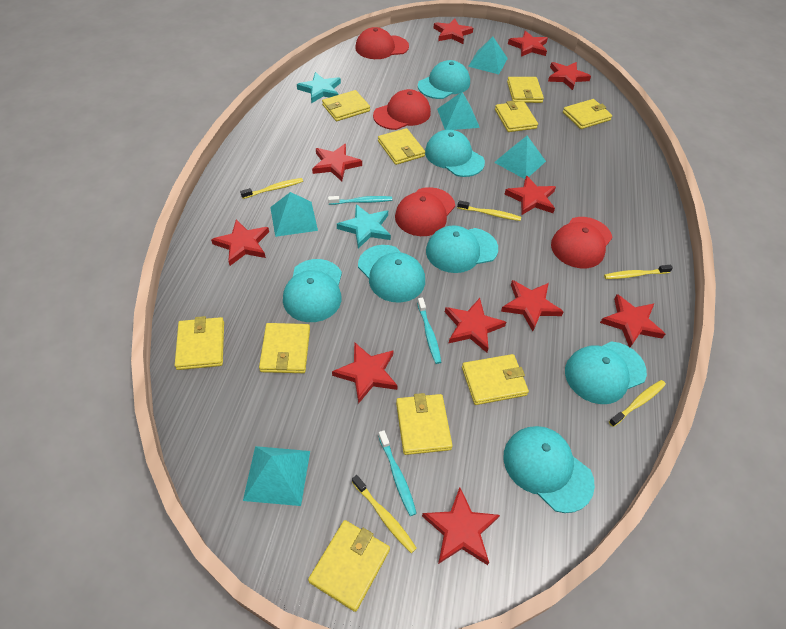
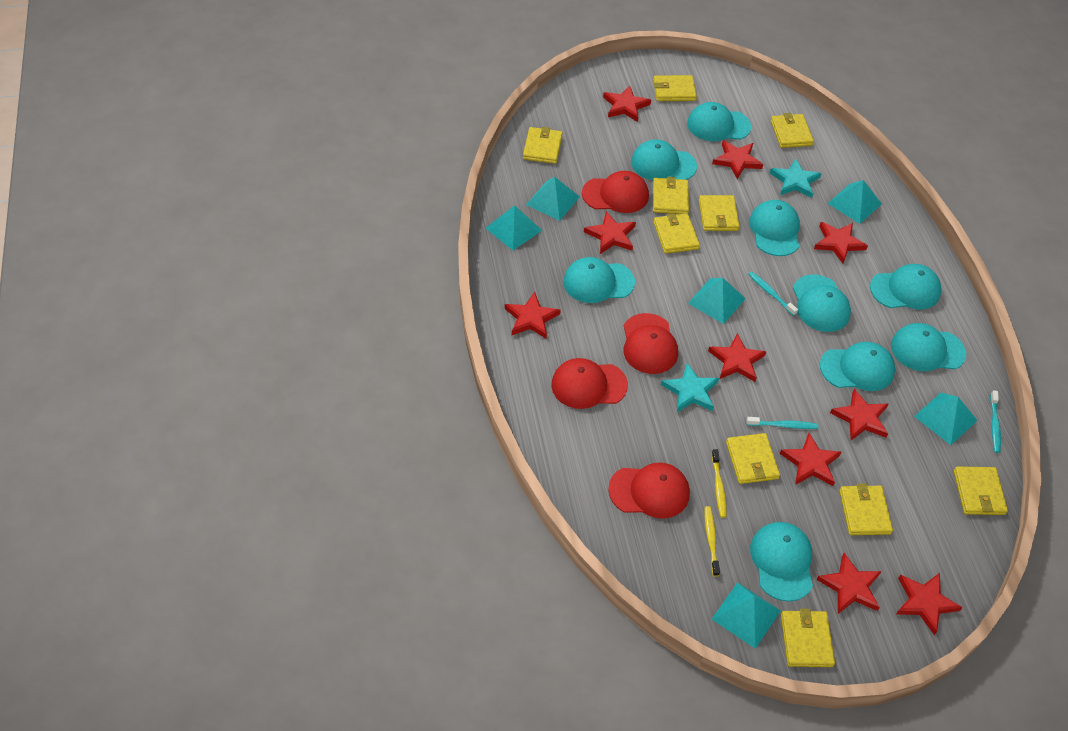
red star: [211,219,269,266] [312,144,362,181] [332,342,398,404] [422,487,500,565] [433,19,473,44] [445,298,506,353] [501,280,564,331] [505,175,556,215] [508,31,548,57] [548,62,591,90] [600,294,665,347] = 11 -> [505,292,561,339] [584,211,636,254] [603,85,651,122] [708,333,766,382] [712,140,763,179] [780,433,841,486] [814,222,868,263] [816,553,882,614] [830,389,888,440] [896,573,963,635] = 10
turquoise cap: [283,259,342,322] [358,245,425,303] [418,60,470,99] [425,130,485,177] [426,225,498,273] [503,426,595,513] [565,341,647,404] = 7 -> [563,257,635,303] [631,139,697,180] [687,102,751,141] [749,200,800,256] [750,522,813,602] [793,275,851,332] [820,342,895,391] [870,264,941,310] [891,323,966,371] = 9
turquoise pyramid: [243,446,310,506] [270,192,318,237] [437,92,480,130] [468,37,508,74] [494,136,546,179] = 5 -> [486,205,543,250] [526,177,580,221] [688,278,746,324] [712,582,781,649] [827,180,882,224] [914,393,978,445] = 6
yellow toothbrush: [240,178,303,199] [352,475,417,553] [457,200,521,221] [604,265,673,279] [609,380,666,427] = 5 -> [705,506,720,576] [712,449,727,518] = 2

